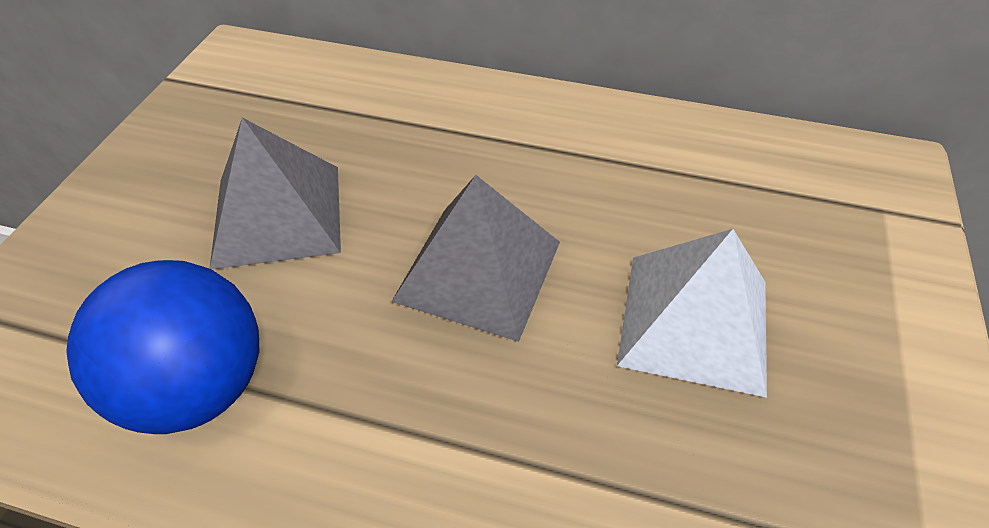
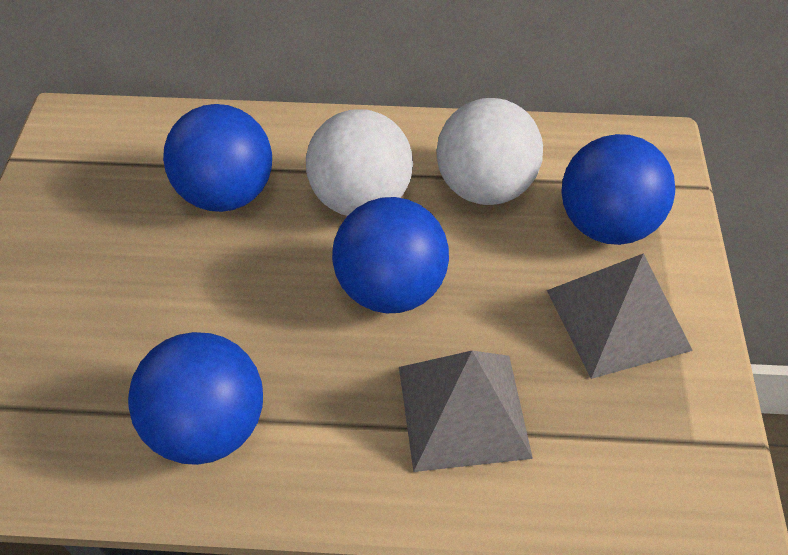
blue ball: [66,260,259,434] = 1 -> [128,332,263,465] [163,104,272,212] [332,197,449,313] [561,134,675,245] = 4
white ball: none = 0 -> [306,109,413,216] [436,98,543,205] = 2
white pyramid: [617,229,767,398] = 1 -> none = 0

